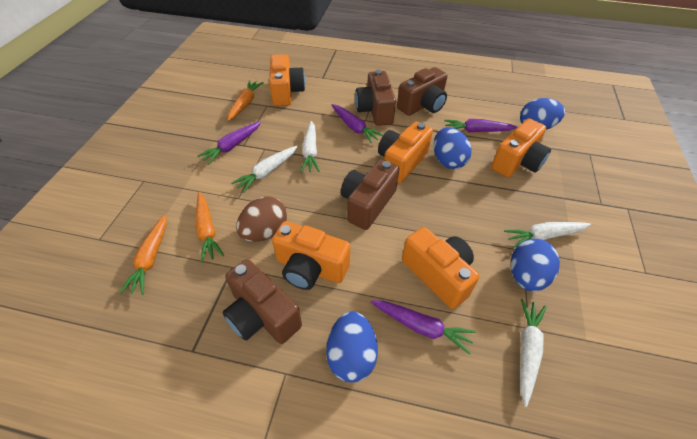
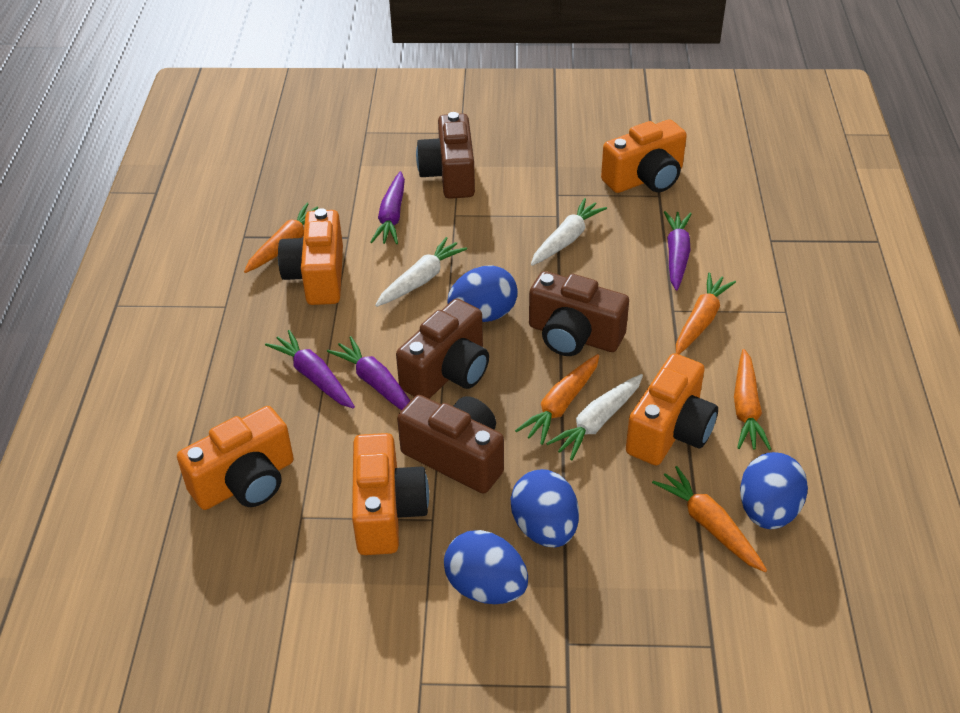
brown egg: [236,196,287,242] = 1 -> none = 0
orange carrot: [119,214,167,295] [195,192,224,263] [228,80,264,121] = 3 -> [244,203,318,273] [515,354,599,445] [652,466,767,572] [676,273,736,354] [734,349,771,450] = 5
white carrot: [231,146,297,193] [300,121,320,173] [504,222,591,248] [520,299,547,407] = 4 -> [375,237,467,307] [531,198,607,266] [546,374,643,460] = 3

